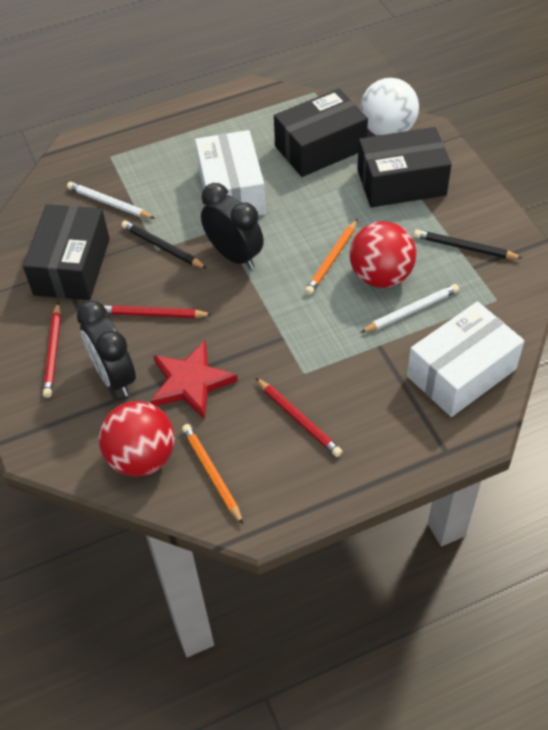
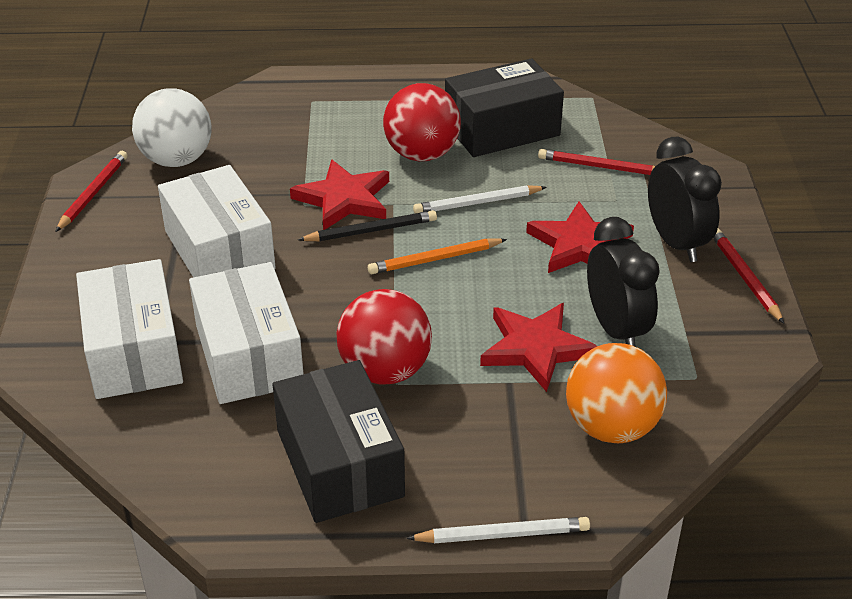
black box: [23,204,110,300] [274,88,368,177] [357,127,452,207] = 3 -> [273,360,405,523] [445,58,564,157] = 2
black pencil: [121,221,207,269] [414,230,523,259] = 2 -> [298,210,437,241] = 1
orange ball: none = 0 -> [566,343,667,443] = 1
orange pencil: [182,424,243,525] [305,219,358,295] = 2 -> [368,238,507,274] = 1
red star: [150,341,238,420] = 1 -> [290,160,389,230] [480,303,597,392] [526,201,634,273] = 3
white box: [195,130,266,216] [407,301,524,417] = 2 -> [76,259,183,399] [158,165,276,277] [189,262,303,404] = 3

